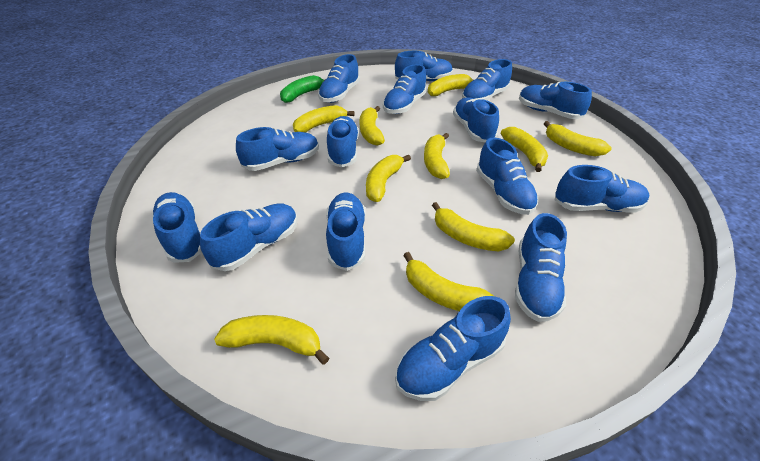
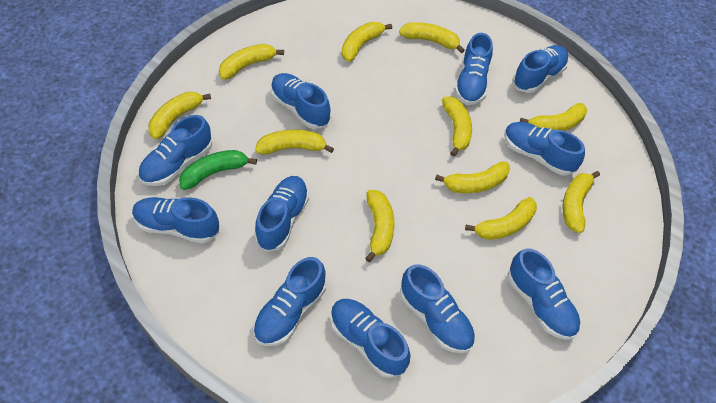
blue shoe: [152,192,202,263] [200,204,298,271] [236,127,319,171] [318,54,360,103] [326,192,366,271] [327,116,359,167] [383,64,426,114] [395,51,453,81] [395,296,511,401] [453,97,499,142] [462,59,512,101] [476,138,538,215] [515,213,567,322] [519,82,592,119] [555,165,649,213] = 15 -> [132,197,219,244] [138,115,212,186] [253,257,326,346] [255,176,309,252] [271,73,331,129] [330,299,410,378] [400,264,475,354] [455,33,493,105] [504,122,585,176] [508,248,580,340] [512,45,569,93] = 11
yellow banana: [214,315,329,365] [293,105,354,133] [359,106,385,146] [366,155,411,202] [403,252,494,311] [424,133,450,179] [428,74,473,96] [432,202,515,251] [501,127,548,172] [544,121,612,156] = 10 -> [148,92,211,139] [219,44,284,79] [255,130,334,154] [342,22,392,62] [365,190,395,262] [399,22,465,53] [435,161,510,193] [442,96,472,157] [465,197,537,240] [520,103,587,131] [563,171,600,233] = 11

